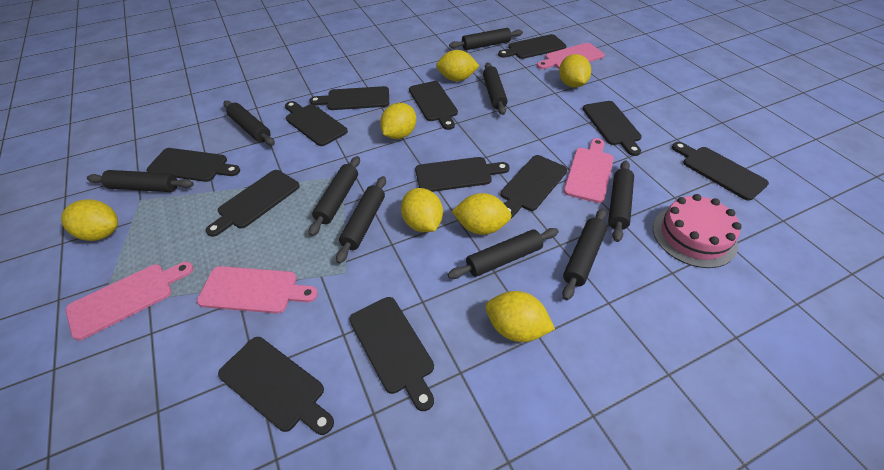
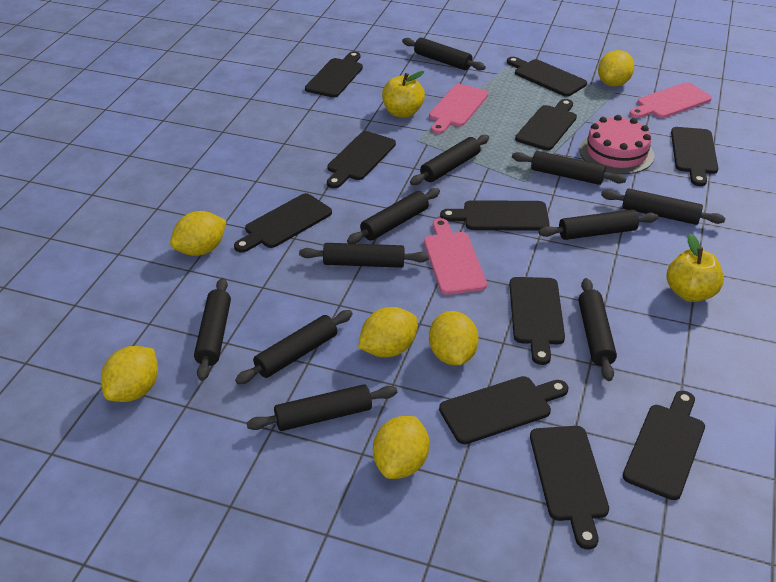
black cutting board: [147,148,240,182] [206,170,300,237] [218,337,334,435] [285,101,348,146] [309,86,389,110] [349,297,434,411] [409,81,458,130] [415,157,509,192] [498,34,567,59] [501,155,567,218] [583,101,642,156] [672,142,769,201] = 12 -> [234,193,332,253] [305,51,363,98] [327,131,396,188] [439,376,568,444] [440,200,550,231] [507,57,587,97] [509,277,565,365] [515,99,577,150] [530,426,609,550] [623,391,705,500] [671,127,718,186] = 11
black rolling pin: [87,170,194,192] [223,101,275,146] [309,156,360,236] [336,176,386,264] [448,228,559,279] [449,28,523,50] [483,63,508,115] [562,208,607,300] [608,160,634,242] = 9 -> [194,278,231,381] [235,310,353,384] [247,384,397,431] [299,243,429,268] [347,188,440,244] [402,38,486,71] [410,135,489,185] [512,151,627,185] [538,209,658,240] [578,278,617,381] [601,189,725,225] = 11
pink cutting board: [66,262,193,341] [197,266,318,314] [537,43,605,69] [564,138,614,203] = 4 -> [424,218,487,295] [429,84,488,134] [630,82,712,118] = 3
yellow apple: none = 0 -> [382,71,425,118] [667,233,724,302] = 2
yellow lemon: [61,199,118,241] [380,103,416,139] [401,188,443,232] [436,50,479,81] [451,193,512,235] [486,291,555,342] [559,54,591,88] = 7 -> [101,346,158,402] [170,211,226,256] [358,307,418,357] [373,416,429,479] [429,311,479,365] [598,50,634,87] = 6

